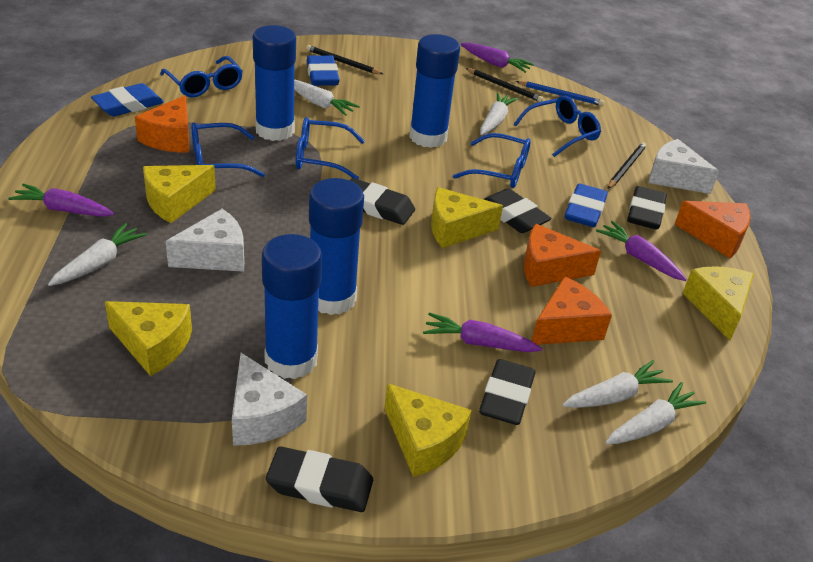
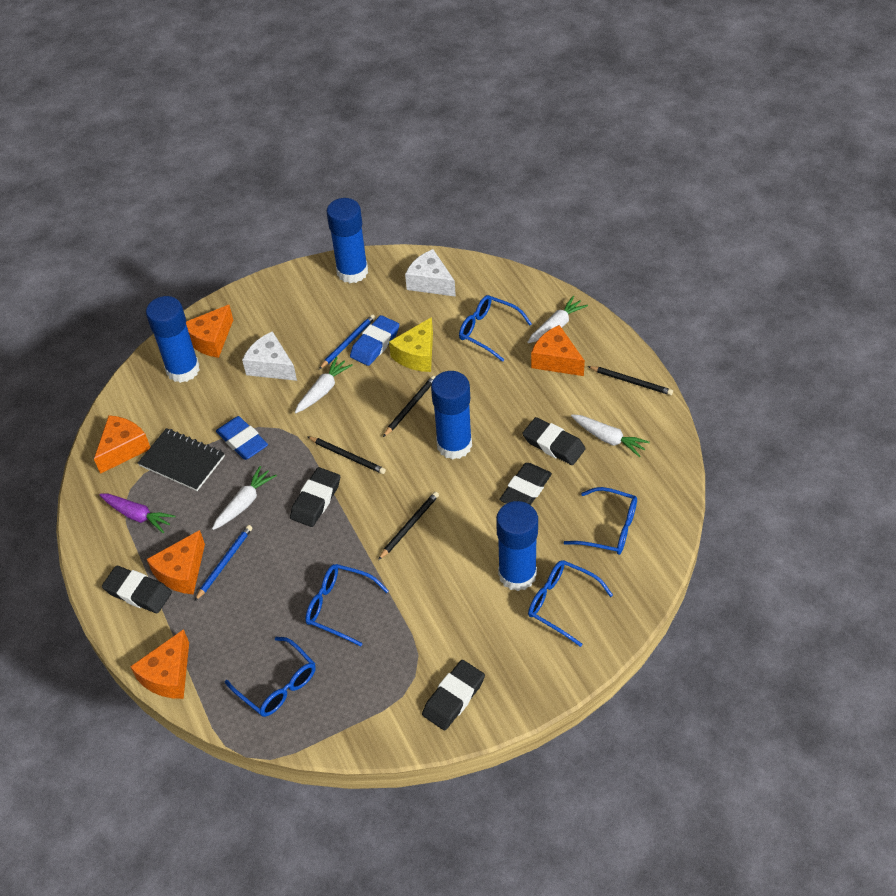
black notebook: none = 0 -> [138,428,225,491] = 1
black pencil: [306,45,383,74] [466,68,544,102] [608,142,646,189] = 3 -> [307,436,386,474] [378,492,439,560] [383,376,435,437] [588,366,673,395] = 4
blue eraser: [91,83,164,117] [307,55,340,86] [565,183,608,227] = 3 -> [216,416,268,460] [350,315,399,366] = 2
blue pencil: [516,81,604,106] = 1 -> [195,525,252,601] [319,314,375,369] = 2
orange cheese: [135,95,189,153] [524,224,601,287] [532,276,612,345] [674,201,751,258] = 4 -> [94,415,150,474] [130,629,189,699] [147,530,205,595] [186,305,233,358] [531,325,585,376] = 5
purple carrot: [8,184,114,217] [423,313,542,352] [461,43,534,73] [596,221,687,281] = 4 -> [99,494,176,533] = 1
white carrot: [48,223,147,286] [294,79,360,116] [480,92,518,135] [562,360,673,408] [606,382,706,444] = 5 -> [212,466,277,530] [295,357,353,413] [527,296,588,343] [571,415,650,457] = 4
white cheese: [165,209,244,272] [232,353,307,446] [648,139,719,194] = 3 -> [242,331,297,381] [405,249,456,297] = 2
yellow cheese: [105,301,192,376] [143,165,216,223] [384,383,472,477] [431,187,503,248] [682,266,754,340] = 5 -> [389,317,433,372] = 1

